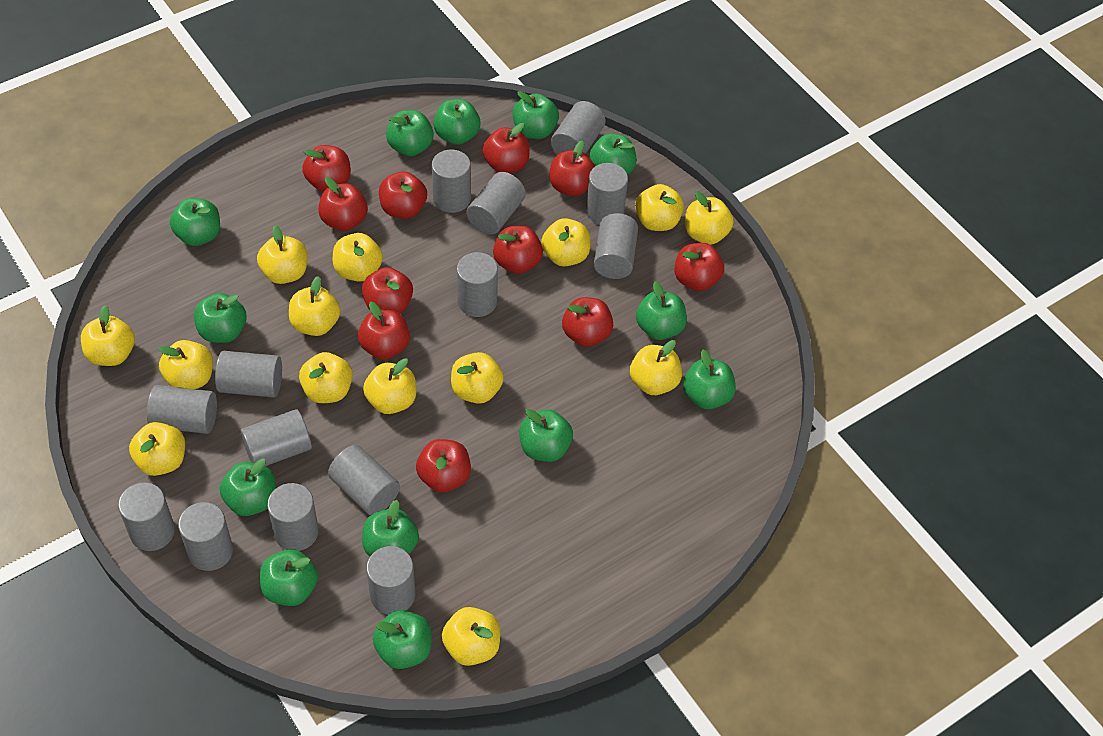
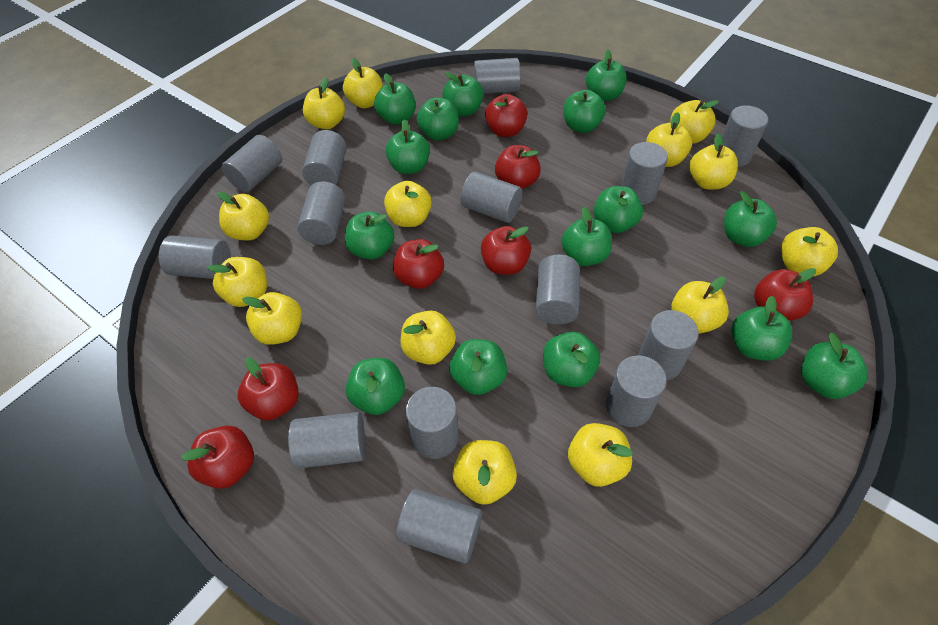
green apple: [170,198,220,246] [194,293,247,343] [219,459,276,516] [260,549,318,606] [362,500,419,556] [373,610,432,669] [386,110,434,156] [434,99,481,145] [512,91,559,139] [519,409,573,462] [589,133,636,175] [636,281,687,340] [683,349,736,409] = 13 -> [345,211,394,259] [346,358,405,415] [374,73,415,125] [386,119,430,174] [417,97,459,141] [442,72,483,117] [450,339,507,395] [543,331,600,387] [561,207,612,266] [563,90,606,133] [586,50,627,101] [593,186,643,233] [724,191,777,247] [731,296,792,361] [801,333,868,399] = 15
red apple: [302,145,351,192] [318,177,368,231] [358,302,410,360] [362,267,413,314] [379,171,427,219] [416,439,471,492] [482,123,530,173] [493,226,543,274] [549,141,595,196] [562,297,613,347] [675,243,724,291] = 11 -> [181,426,254,489] [238,357,299,421] [393,239,444,289] [481,226,531,275] [485,94,528,137] [495,145,541,189] [754,268,816,321] = 7

